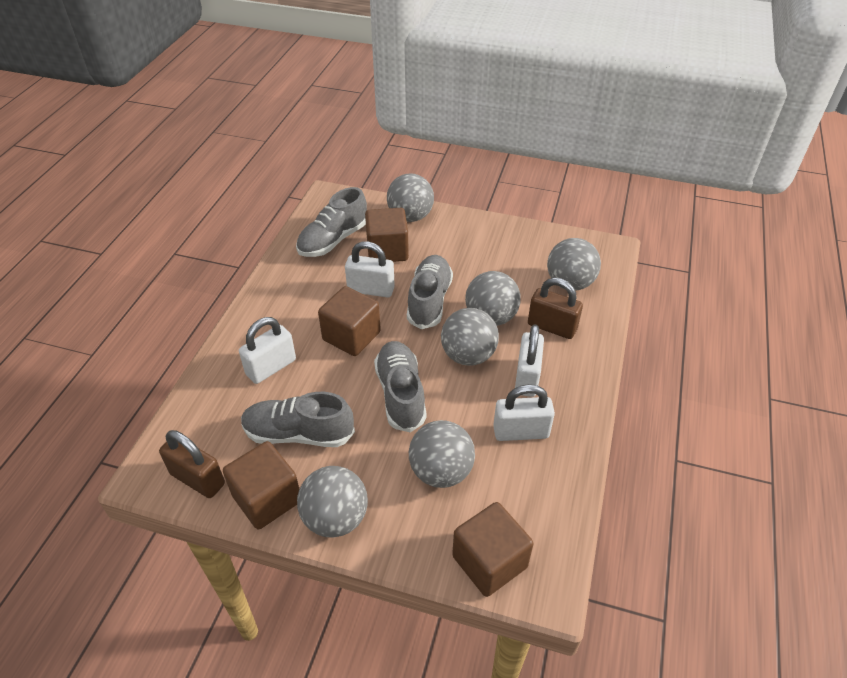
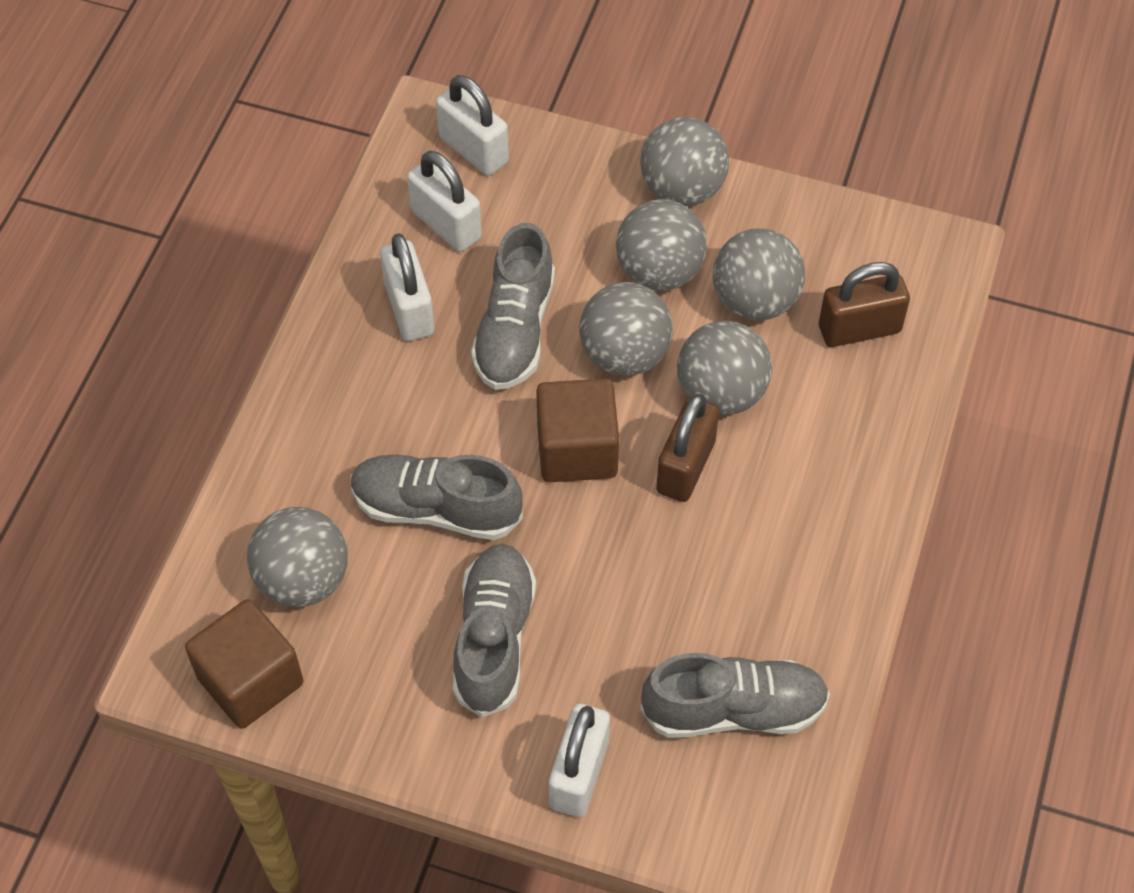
brown cube: [223,441,299,529] [318,286,381,356] [365,208,409,262] [452,502,534,597] = 4 -> [185,599,303,729] [536,378,619,482] = 2

